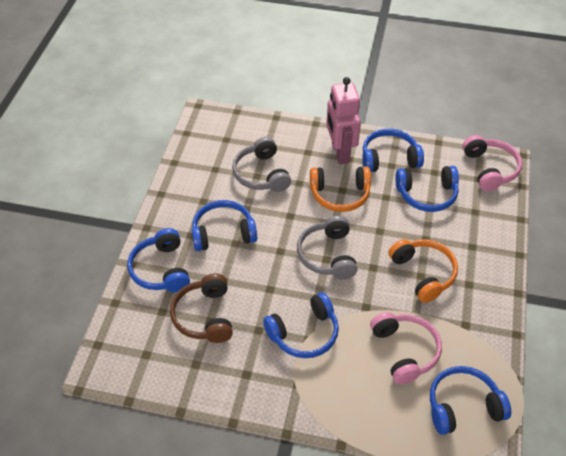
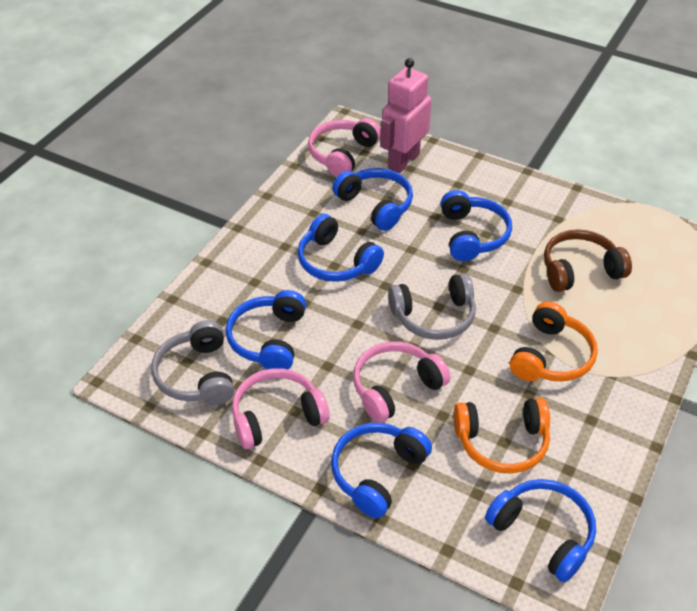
pink headphones: [370,312,442,385] [462,135,522,191] = 2 -> [232,368,330,449] [308,118,381,177] [353,341,450,423] = 3

